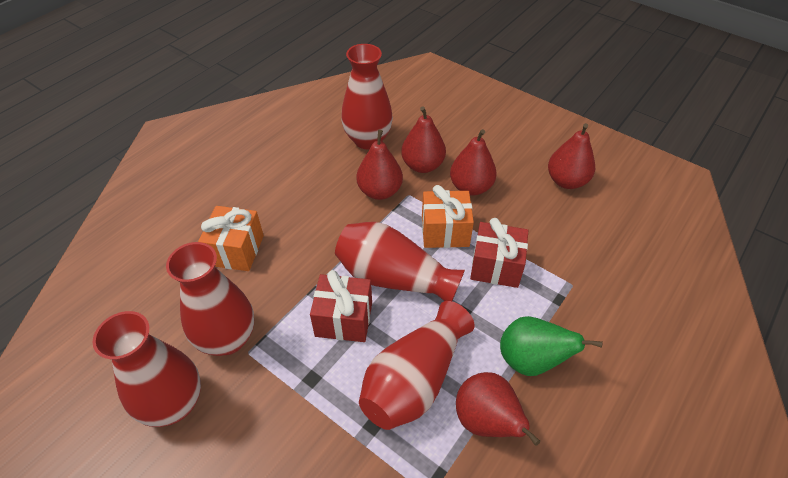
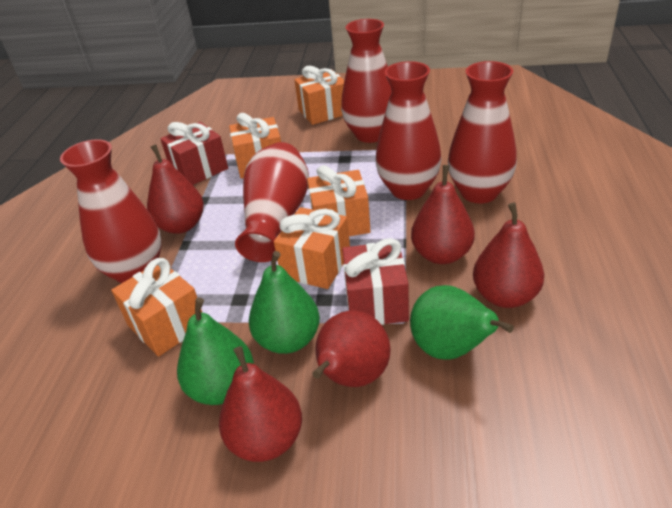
green pear: [500,316,603,376] = 1 -> [177,297,254,405] [249,251,320,354] [410,285,514,360] = 3
orange gift: [198,206,264,271] [422,185,474,248] = 2 -> [111,258,202,357] [229,113,281,179] [274,207,350,289] [294,66,344,125] [307,165,371,236] = 5

